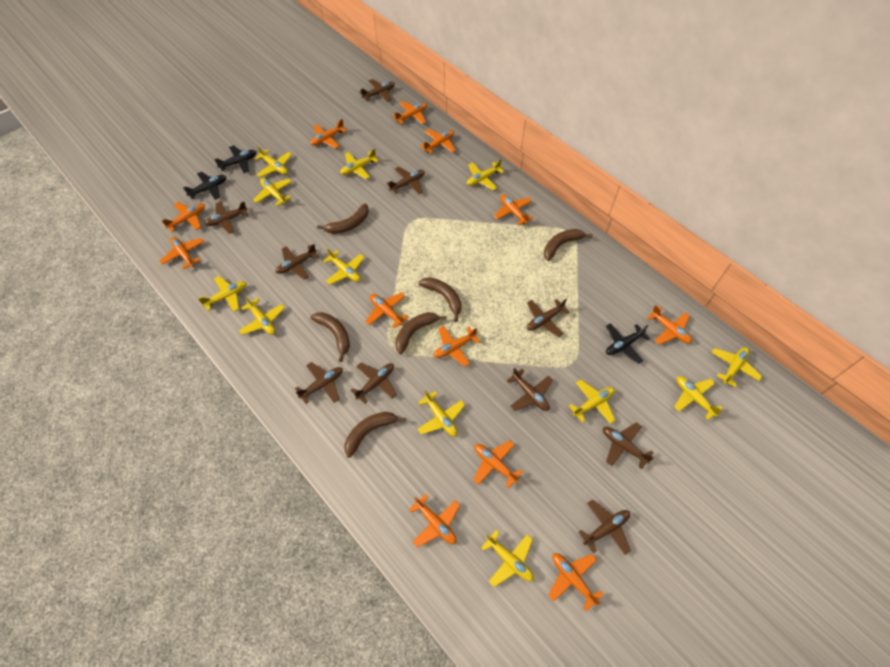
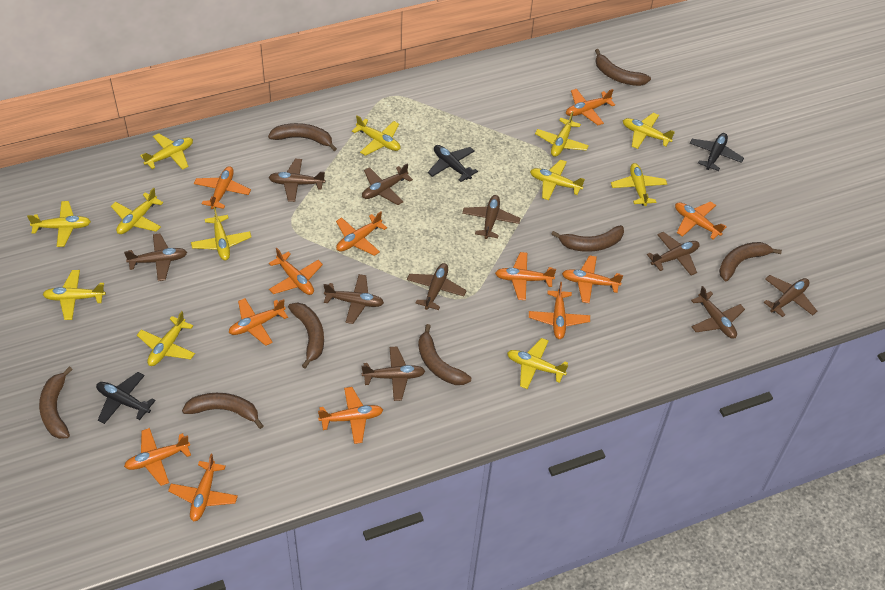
brown banana: [310,312,350,362] [317,203,369,234] [344,412,406,458] [395,312,446,354] [418,277,461,322] [544,229,593,261] = 6 -> [39,366,73,439] [182,393,263,429] [268,123,337,151] [288,302,324,368] [418,324,471,385] [551,225,624,252] [595,49,651,86] [719,242,782,281] = 8

